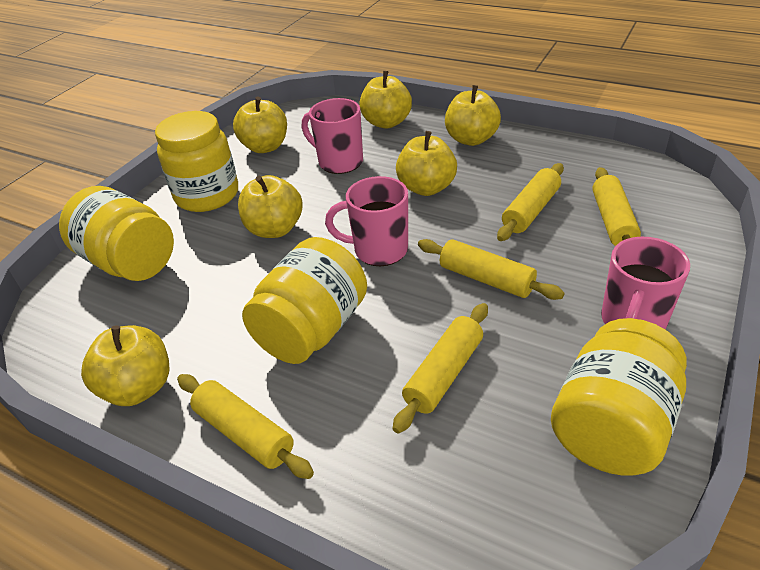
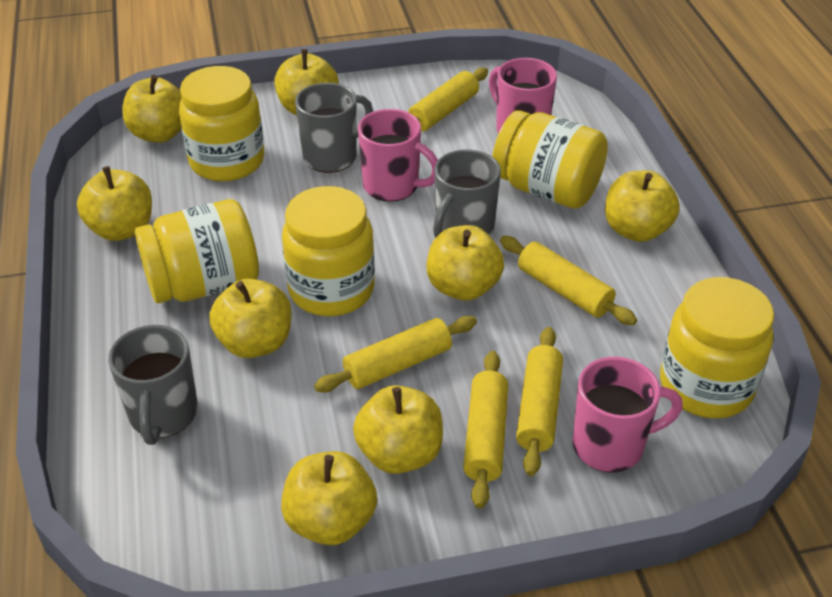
grey mug: none = 0 -> [108,325,198,445] [295,83,373,173] [433,150,501,238] = 3
yellow apple: [81,325,170,406] [233,96,287,153] [238,175,302,238] [359,71,412,128] [396,131,457,196] [445,85,501,146] = 6 -> [77,166,152,241] [122,75,182,142] [209,279,291,358] [274,49,339,115] [281,451,377,545] [353,385,443,474] [427,225,504,301] [605,170,680,242] = 8
yellow jar: [59,186,174,281] [155,111,238,212] [242,237,367,364] [551,318,687,476] = 4 -> [135,199,259,303] [179,66,264,181] [282,186,375,316] [492,110,608,209] [660,277,774,419] = 5

